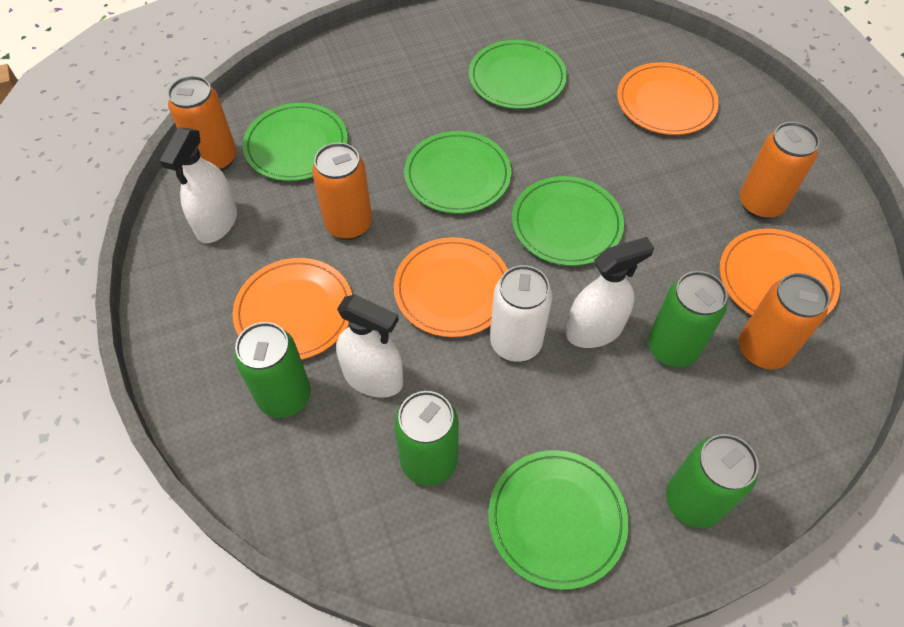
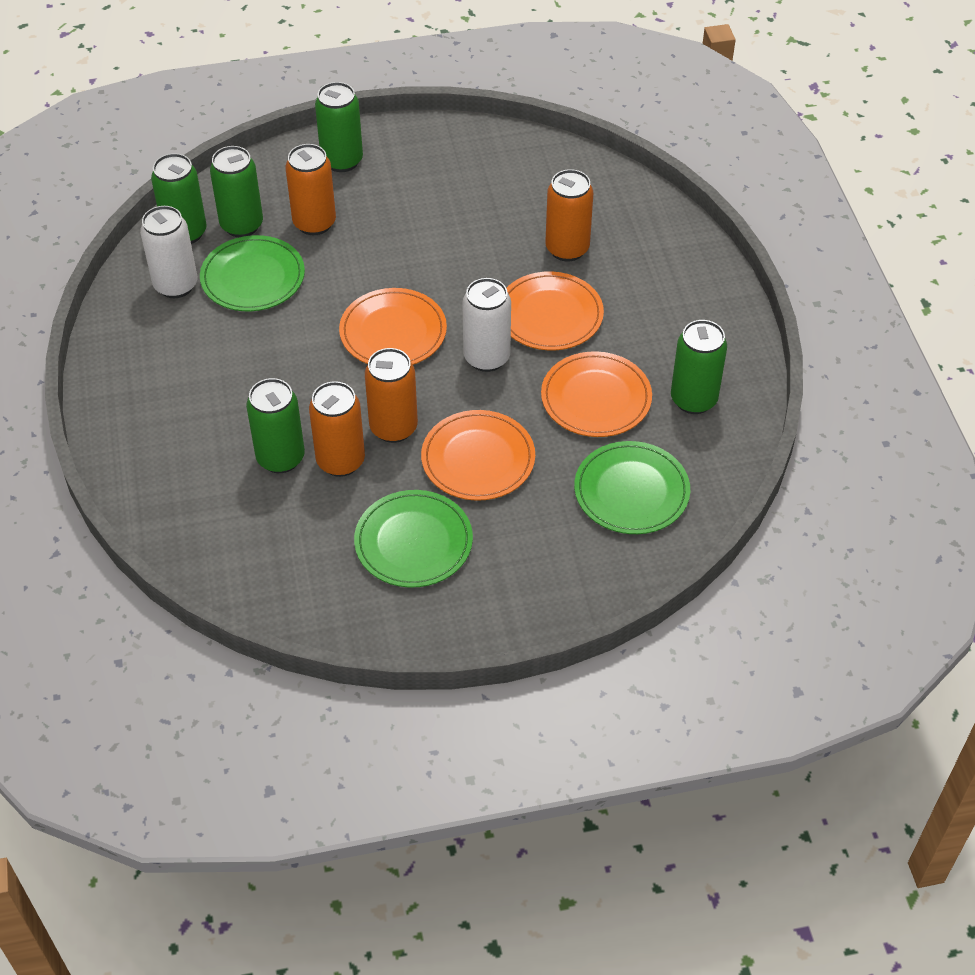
green can: [234,322,311,418] [394,391,459,486] [648,271,727,367] [666,434,759,528] = 4 -> [151,153,207,244] [210,146,263,237] [246,378,305,473] [315,82,363,172] [671,320,727,414] = 5
green plate: [243,103,348,181] [404,131,511,214] [469,40,567,109] [488,450,629,590] [512,176,624,266] = 5 -> [200,235,305,311] [354,490,473,588] [574,441,690,534] = 3
white can: [490,265,552,362] = 1 -> [140,206,197,298] [462,278,511,372] = 2
white spray bottle: [159,128,237,243] [336,295,403,398] [566,237,654,348] = 3 -> none = 0

